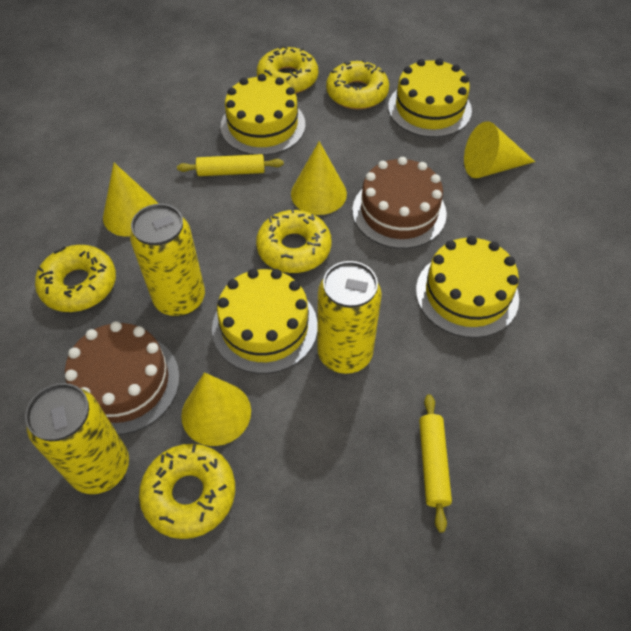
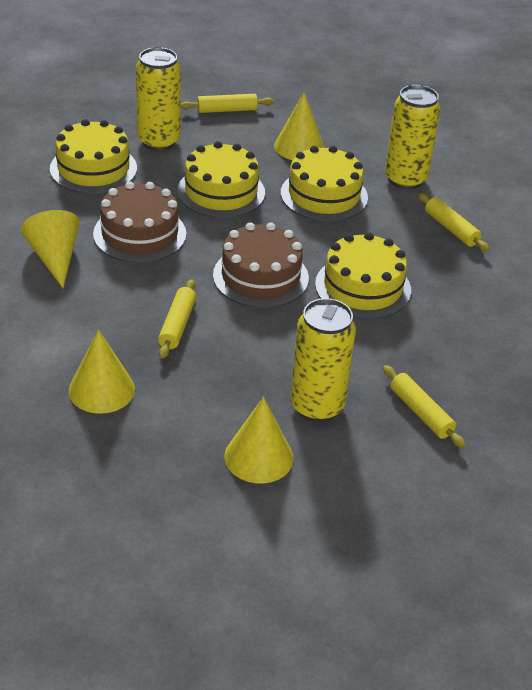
yellow donut: [35,245,116,312] [139,444,235,539] [256,208,332,273] [257,46,318,93] [326,59,389,109] = 5 -> none = 0
yellow rolling pin: [177,154,284,176] [419,394,452,533] = 2 -> [158,279,196,359] [181,94,274,113] [383,365,465,448] [418,193,489,251] = 4

